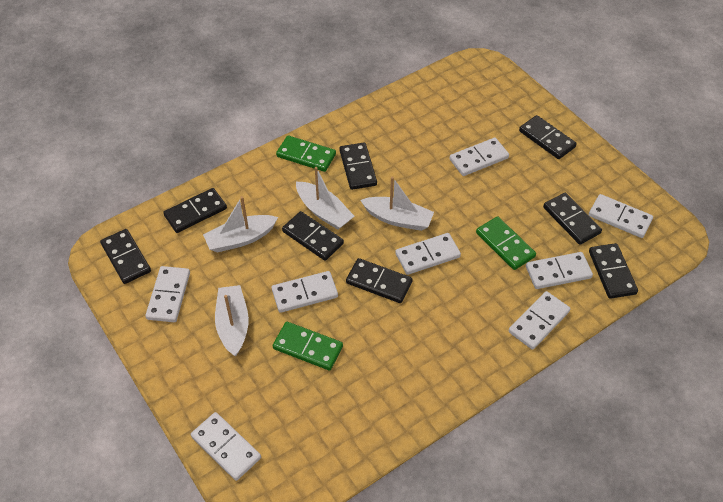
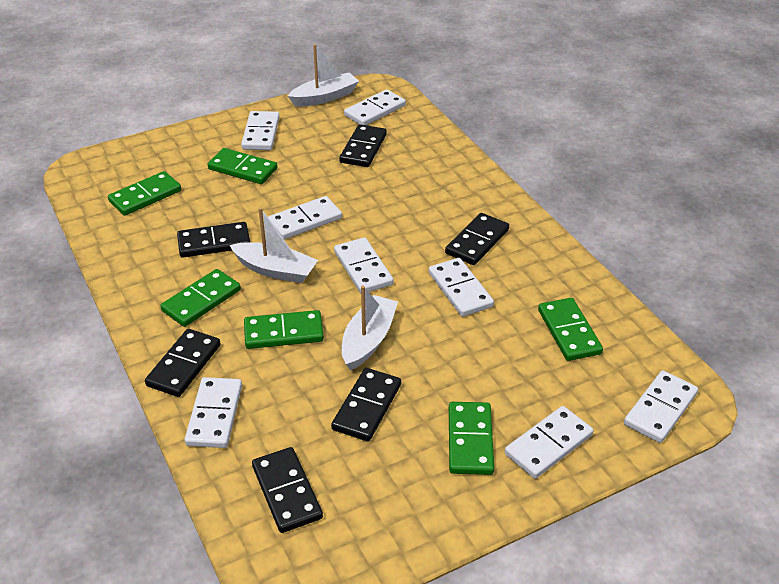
black domino: [100,229,151,284] [163,188,227,233] [282,211,344,261] [339,143,377,190] [346,258,413,303] [519,115,577,159] [543,193,602,245] [589,243,638,299] = 8 -> [145,329,221,397] [177,222,250,258] [252,447,323,533] [331,368,401,442] [339,124,387,167] [445,213,509,265] = 6
green domino: [273,322,343,370] [276,135,336,172] [476,216,536,270] = 3 -> [108,171,181,216] [160,269,241,327] [207,148,277,184] [244,310,324,349] [449,402,494,475] [538,298,603,361] = 6
white boat: [203,196,278,253] [215,285,249,356] [296,167,354,230] [360,176,434,231] = 4 -> [229,207,318,283] [288,44,359,107] [342,286,398,370] = 3

